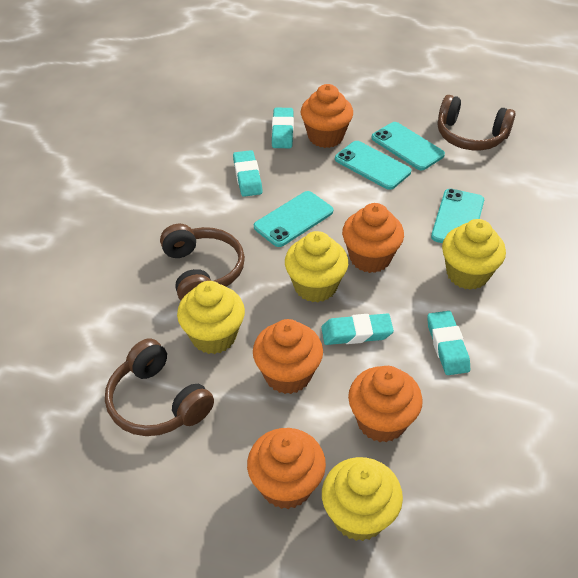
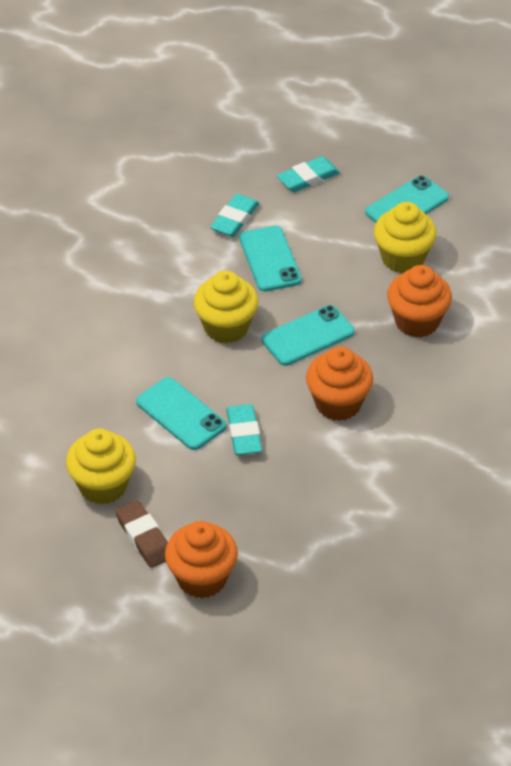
brown eraser: none = 0 -> [115,500,168,568] = 1
brown headphones: [105,338,214,436] [160,224,245,300] [438,95,515,150] = 3 -> none = 0
orange cupcake: [247,428,326,509] [253,319,323,394] [301,84,353,148] [342,203,404,273] [348,366,423,442] = 5 -> [165,521,238,598] [306,347,373,421] [387,265,452,338] = 3
turquoise eraser: [233,150,263,197] [272,108,294,148] [321,314,394,345] [427,311,470,375] = 4 -> [210,194,259,237] [226,404,262,455] [277,156,340,192] = 3
yellow cupcake: [177,281,245,354] [285,231,348,302] [322,457,403,541] [442,219,506,290] = 4 -> [66,429,136,505] [194,271,259,344] [374,202,437,273] = 3

